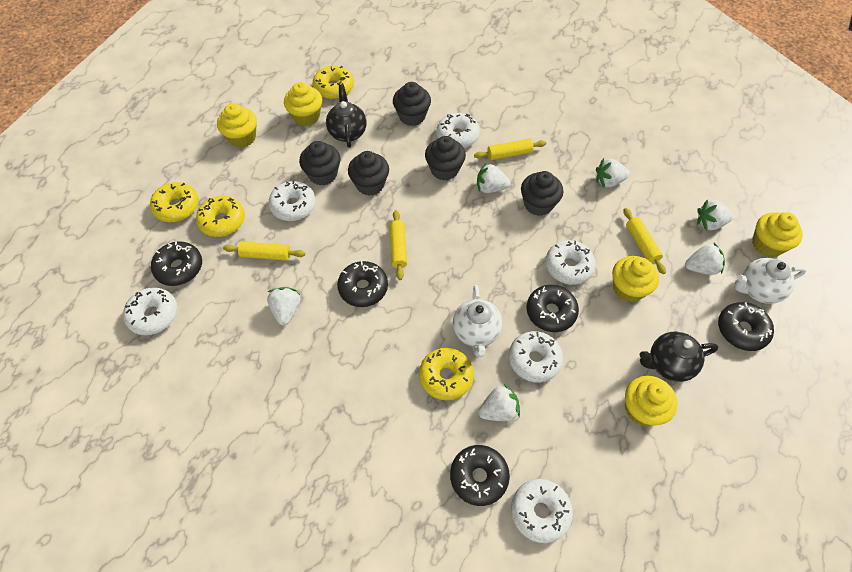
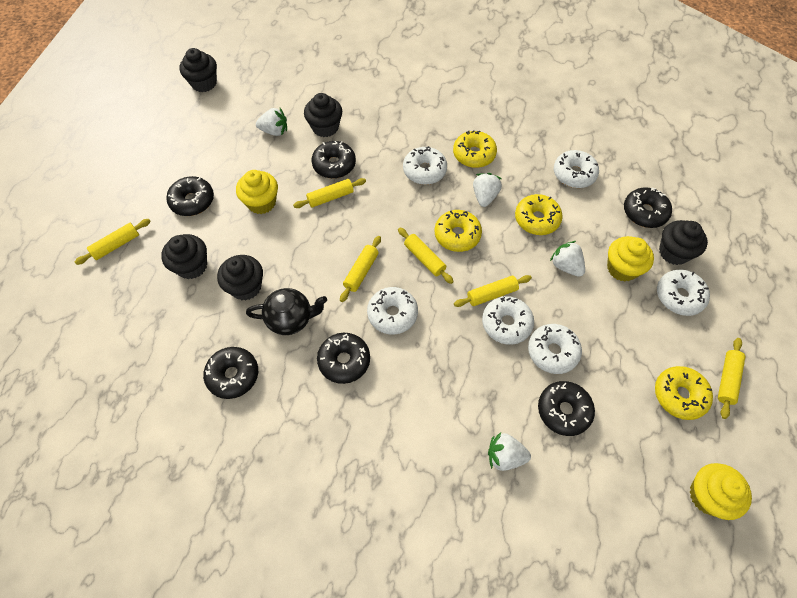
black donut: [151,241,202,286] [337,261,388,307] [450,445,510,506] [527,285,579,332] [718,302,774,351] = 5 -> [166,176,214,216] [203,347,258,399] [312,141,356,179] [317,333,370,384] [538,381,595,436] [624,187,672,228] = 6
black teapot: [326,84,367,148] [640,332,718,382] = 2 -> [246,288,327,335] = 1
white strawberry: [267,287,300,325] [477,163,511,193] [478,384,520,421] [596,158,630,188] [685,243,725,275] [697,200,733,231] = 6 -> [256,108,287,136] [473,173,502,207] [488,432,531,471] [550,241,585,277] = 4
white teapot: [453,285,502,357] [734,258,807,304] = 2 -> none = 0
yellow cupcake: [217,103,257,148] [284,82,322,126] [612,256,659,302] [625,376,678,426] [752,212,803,257] = 5 -> [236,170,278,214] [607,236,654,282] [690,463,752,520] = 3
yellow rolling pin: [223,241,306,261] [389,210,407,280] [474,139,546,160] [624,208,666,274] = 4 -> [75,219,151,265] [293,178,366,208] [340,236,381,302] [398,227,454,284] [454,275,532,307] [718,338,746,419] = 6

